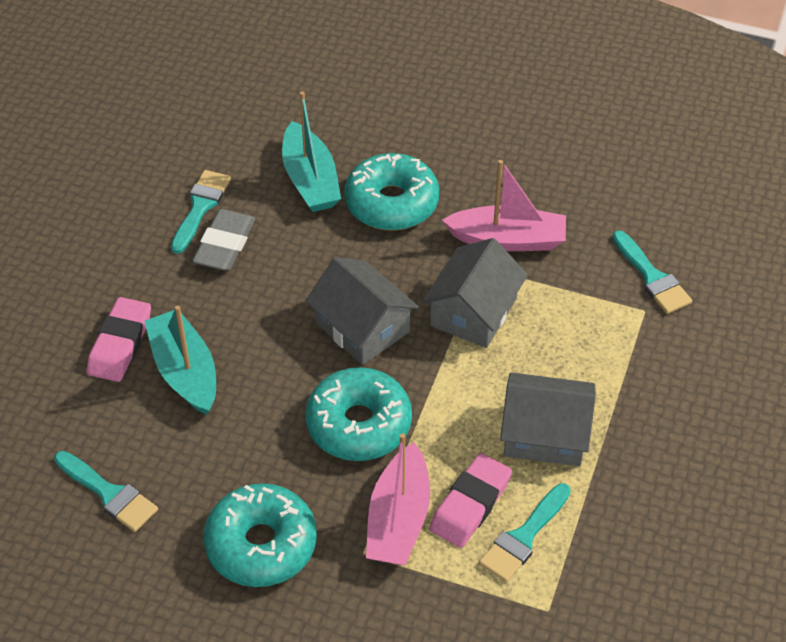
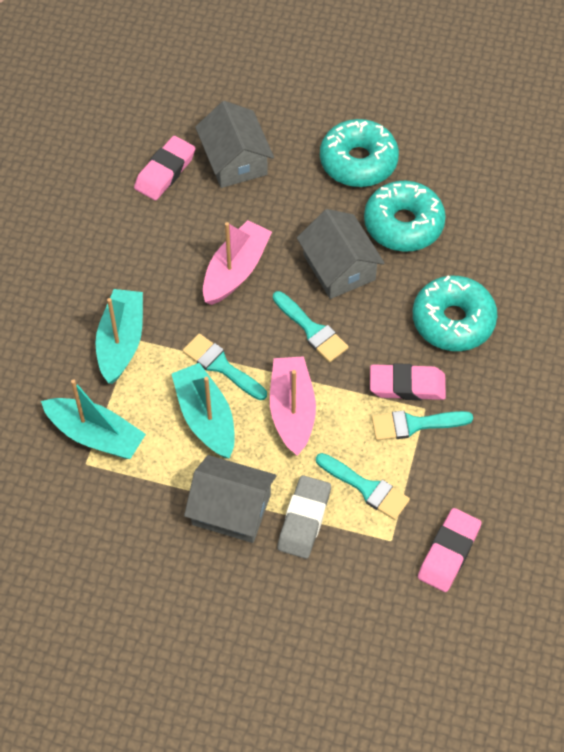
pink eraser: [87,297,151,382] [429,453,512,548] = 2 -> [134,136,196,200] [370,363,446,400] [418,508,482,592] = 3
turquoise boat: [145,306,216,415] [282,91,341,212] = 2 -> [41,379,146,459] [95,289,143,384] [172,363,235,459] = 3

